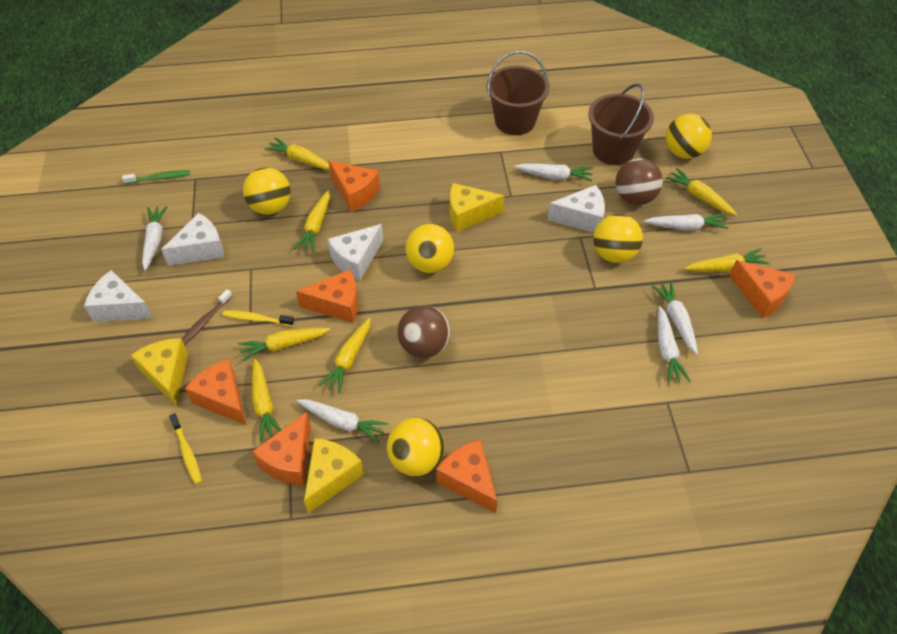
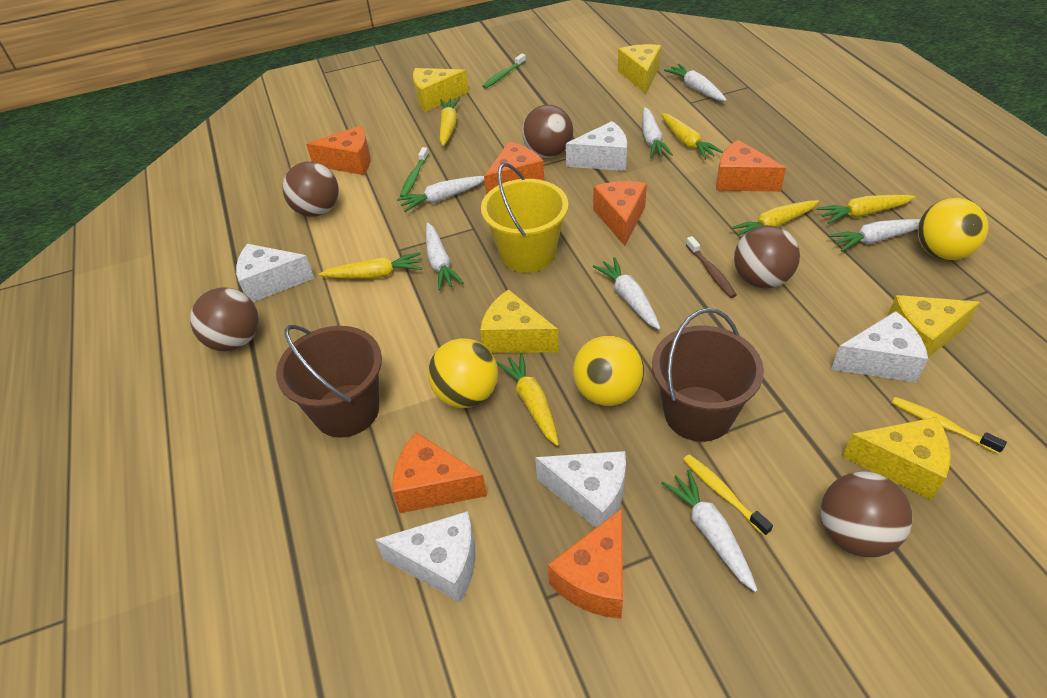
brown ball: [397,305,450,358] [616,158,663,205] = 2 -> [190,287,259,351] [282,161,339,217] [522,105,573,158] [734,225,800,288] [821,472,912,557] = 5
green toothbrush: [122,170,190,184] = 1 -> [400,147,429,197] [482,54,526,89] = 2
white carrot: [142,206,168,271] [297,399,388,443] [514,164,593,182] [644,214,728,230] [652,281,698,355] [658,306,691,384] = 6 -> [397,176,484,212] [426,223,463,290] [593,257,661,330] [642,107,673,158] [662,469,758,592] [664,64,727,101] [828,219,920,251] = 7
white cheese: [84,270,153,322] [161,213,225,266] [328,224,383,280] [547,185,605,232] = 4 -> [236,244,314,302] [375,511,475,602] [535,451,626,528] [566,121,627,171] [831,311,928,383] = 5
yellow ball: [243,167,291,215] [387,418,445,476] [405,224,454,273] [593,214,643,263] [666,114,712,159] = 5 -> [428,338,498,408] [573,336,644,406] [918,198,988,260] = 3
yellow bucket: none = 0 -> [481,163,568,273] = 1
yellow carrot: [238,328,330,361] [252,359,281,442] [265,137,330,170] [294,190,330,252] [319,318,371,393] [666,168,737,215] [684,248,770,272] = 7 -> [319,253,422,279] [440,98,460,146] [496,353,559,446] [661,113,723,160] [730,200,819,236] [817,195,915,224] = 6
yellow cheese: [131,338,188,406] [304,438,364,513] [450,183,504,232] = 3 -> [413,68,469,112] [480,289,559,353] [618,44,661,94] [842,417,951,500] [887,295,980,358] = 5

